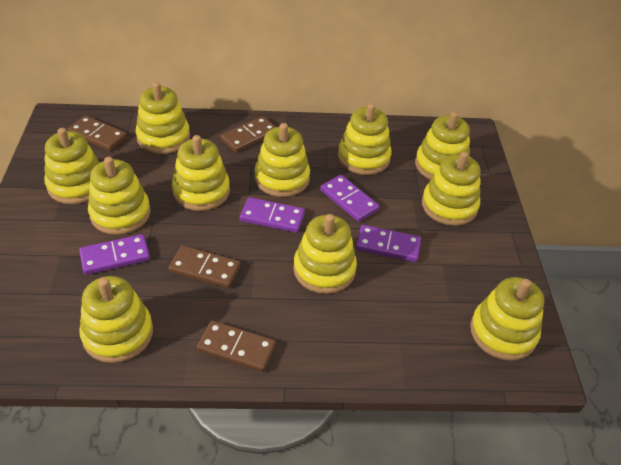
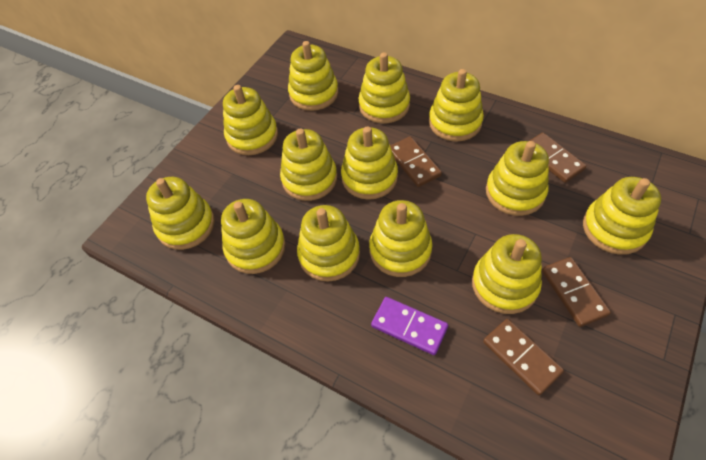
purple domino: [79,234,150,275] [240,197,305,233] [320,175,380,222] [356,225,421,262] = 4 -> [371,297,448,355] = 1
yellow stacking toy: [44,128,99,204] [79,276,153,363] [88,157,151,235] [135,82,190,154] [172,135,230,211] [255,123,310,197] [293,214,357,294] [338,103,392,175] [415,111,470,180] [422,151,481,226] [470,277,544,361] = 11 -> [146,177,215,250] [221,199,286,274] [223,85,278,155] [280,128,337,201] [288,41,338,111] [297,205,360,282] [341,127,398,200] [359,52,410,124] [369,200,433,277] [429,69,484,142] [472,234,542,314] [486,141,549,216] [583,177,661,255] = 13

